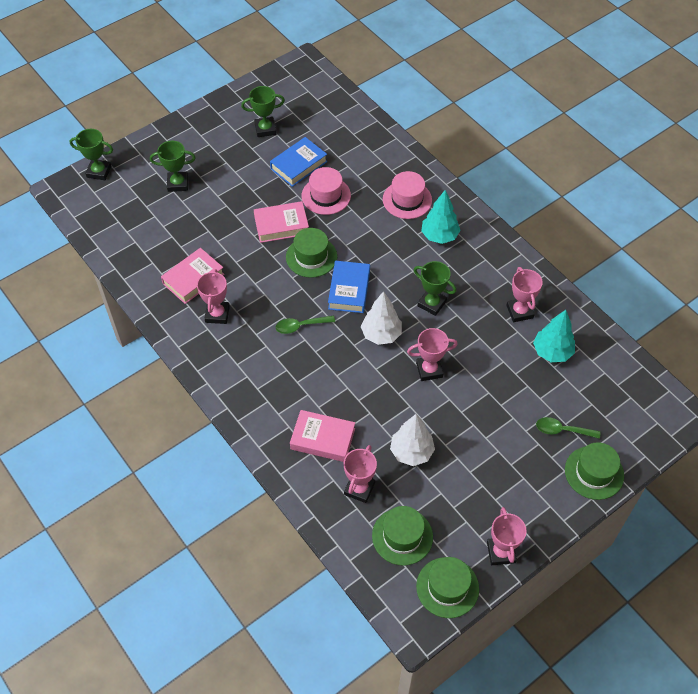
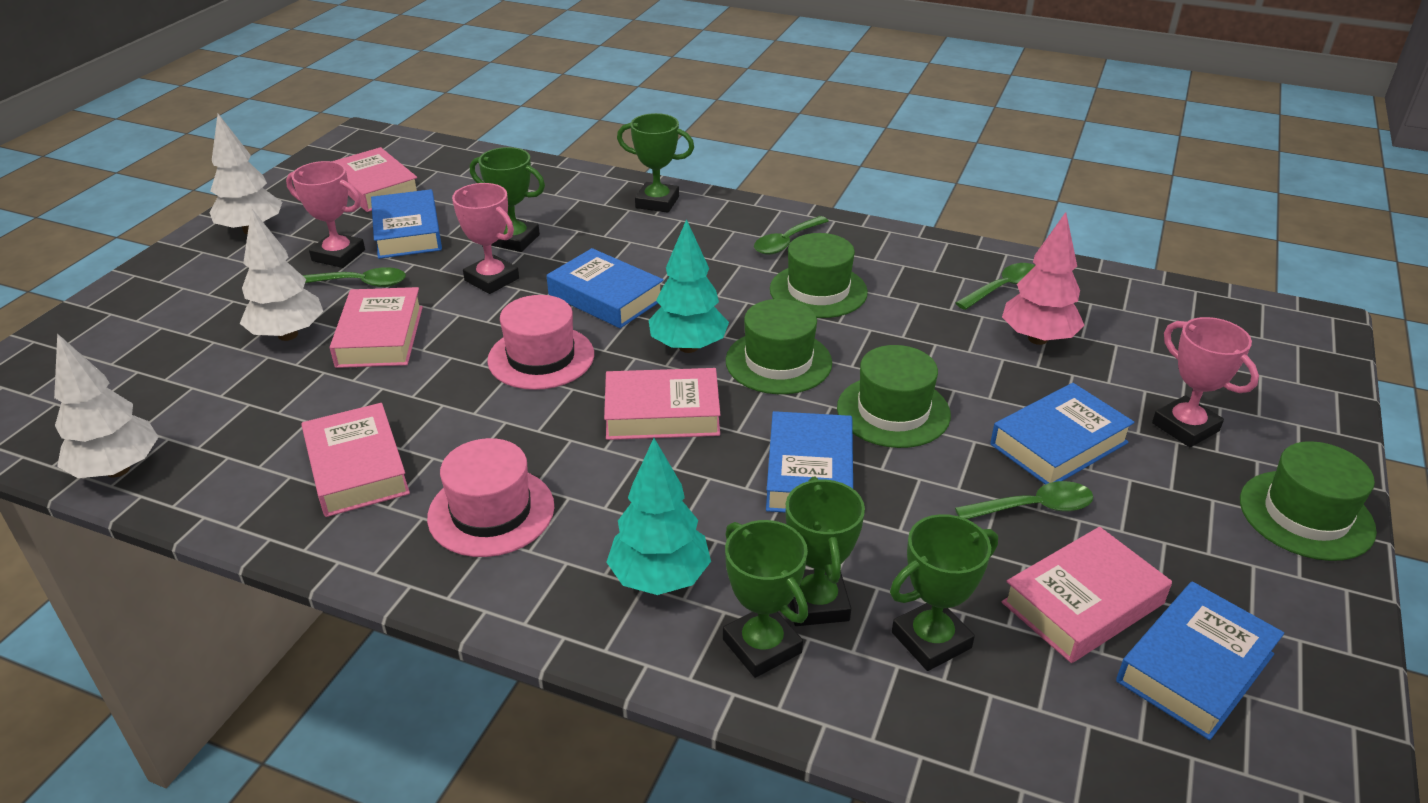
blue book: [270,137,327,187] [328,261,370,313] = 2 -> [371,189,442,259] [547,248,664,328] [766,411,853,513] [990,383,1135,485] [1116,581,1284,740] = 5
green spoon: [275,316,335,334] [536,417,600,439] = 2 -> [302,267,406,287] [754,216,828,255] [955,481,1093,519] [956,263,1035,310] = 4
green trophy: [70,129,113,180] [150,141,196,192] [241,86,285,137] [414,261,456,316] = 4 -> [470,147,545,252] [617,113,694,213] [723,520,808,678] [786,477,865,626] [890,514,998,671] = 5
pink book: [161,248,224,304] [254,201,309,243] [290,410,355,462] = 3 -> [302,403,410,517] [330,287,423,368] [332,147,417,212] [604,368,720,440] [1002,527,1172,663] = 5
pink tree: none = 0 -> [1002,212,1085,345] = 1
pink trophy: [197,269,230,324] [344,445,377,503] [407,328,458,381] [487,507,527,565] [506,267,543,322] = 5 -> [286,161,365,268] [452,183,519,294] [1152,317,1259,447] = 3
white tree: [361,291,402,345] [390,414,435,466] = 2 -> [54,333,158,478] [209,114,282,234] [240,208,323,341] = 3

